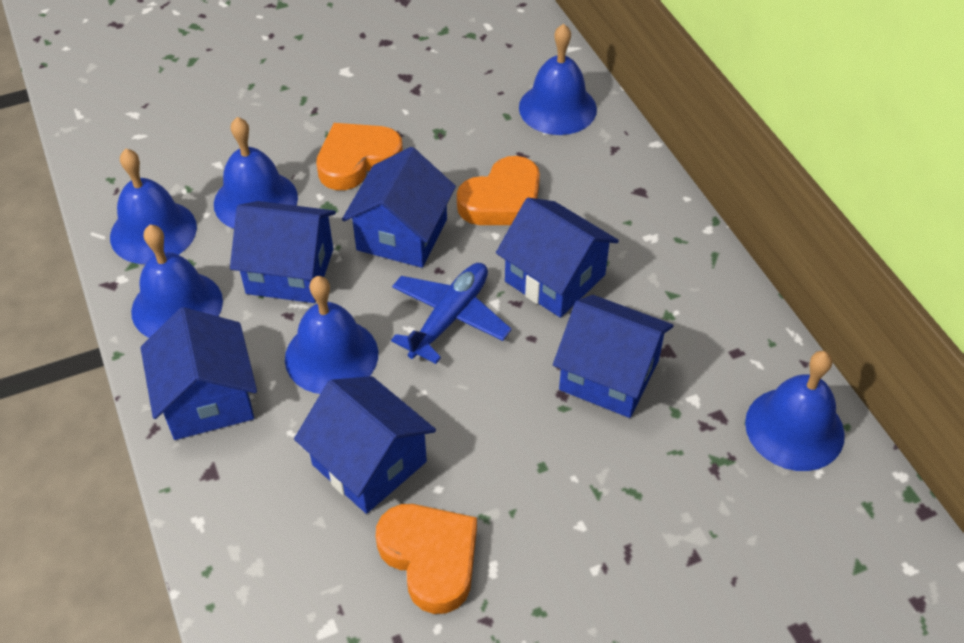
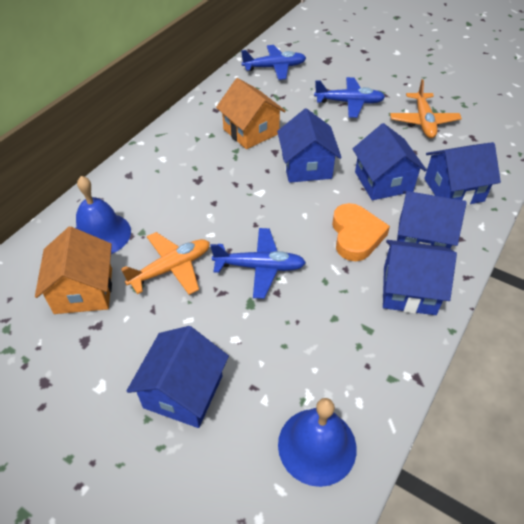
blue bell: [110,149,197,264] [131,225,223,338] [214,117,298,229] [285,276,378,394] [519,24,597,135] [745,351,845,471] = 6 -> [76,176,131,254] [278,398,357,487] = 2
blue plane: [391,263,511,364] = 1 -> [210,228,306,299] [241,45,306,80] [314,77,385,118] = 3
orange heart: [316,123,403,190] [376,504,477,614] [457,156,540,225] = 3 -> [332,203,390,261] = 1
orange house: none = 0 -> [35,226,112,314] [216,78,286,149] = 2
orange plane: none = 0 -> [121,232,210,295] [390,79,462,138] = 2

